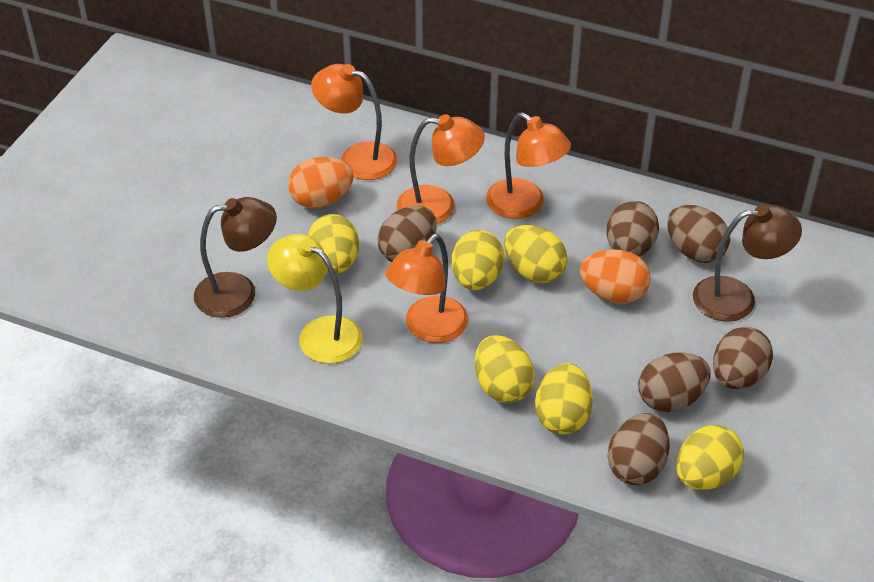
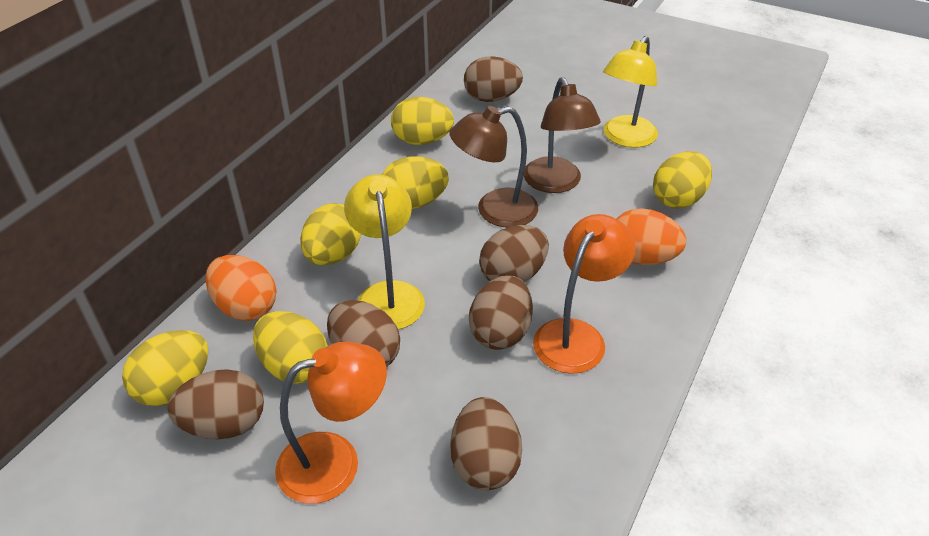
orange lamp: [311,64,397,180] [385,234,468,343] [397,114,485,224] [486,112,571,219] = 4 -> [275,342,387,504] [533,214,636,374] = 2
yellow lamp: [267,234,363,364] = 1 -> [344,174,425,330] [603,36,658,148] = 2

